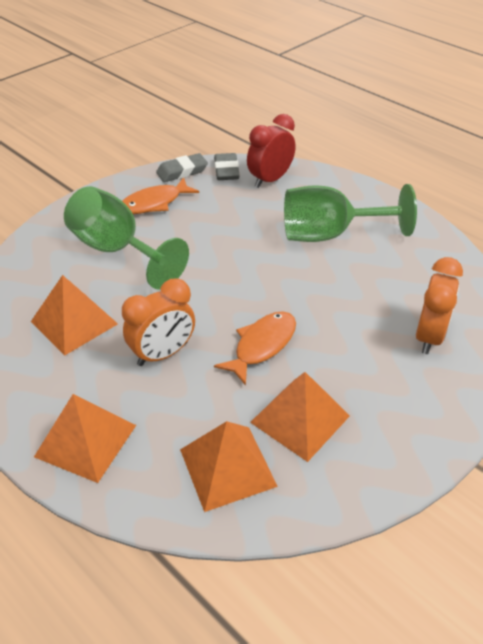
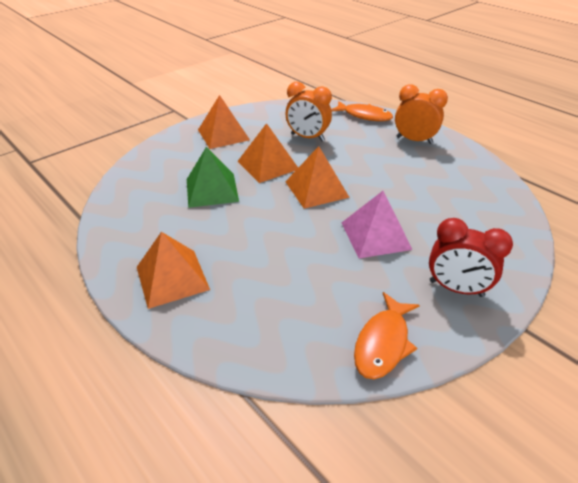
green goblet: [64,186,189,290] [284,184,417,242] = 2 -> none = 0
green pyramid: none = 0 -> [187,147,239,208] = 1
grey eraser: [156,153,208,182] [214,153,240,180] = 2 -> none = 0
pink pyramid: none = 0 -> [342,191,412,258] = 1

